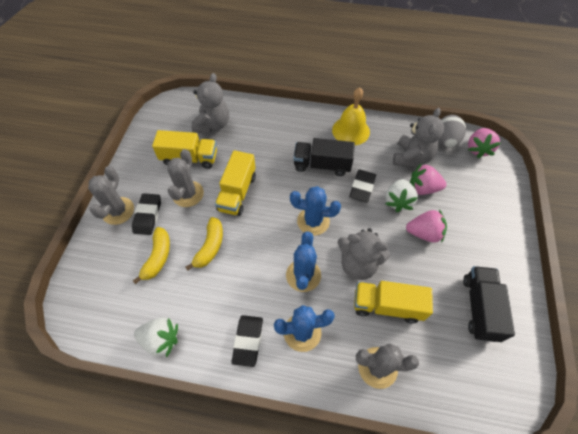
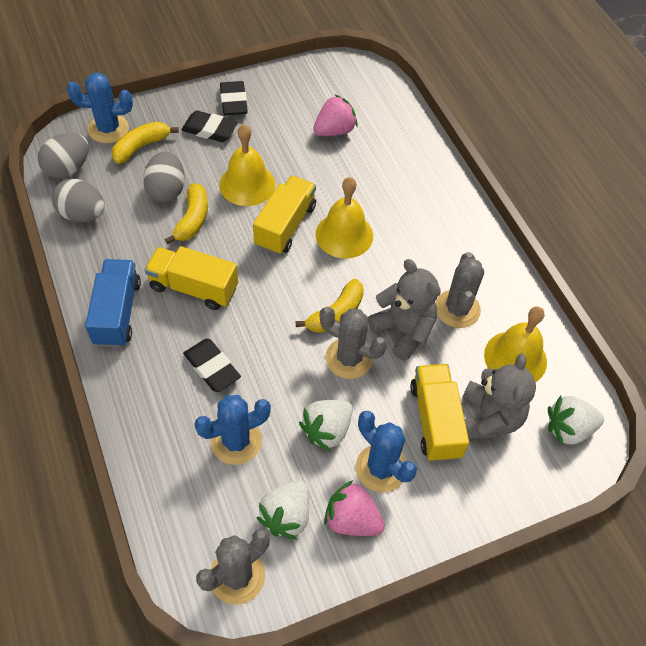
black truck: [293,138,355,176] [463,266,515,342] = 2 -> none = 0
blue truck: none = 0 -> [85,259,141,347] = 1
grey egg: [438,115,466,148] = 1 -> [38,133,89,179] [52,179,105,222] [143,151,185,202] = 3
grey teddy bear: [191,73,229,133] [338,228,390,280] [393,108,444,167] = 3 -> [368,259,441,361] [462,353,536,439] = 2
pink strawberry: [406,209,447,243] [410,163,447,195] [468,128,501,158] = 3 -> [313,94,358,136] [324,480,385,536] = 2
white strawberry: [134,317,178,358] [385,179,418,212] = 2 -> [256,481,309,540] [299,400,353,451] [548,396,604,445] = 3
yellow banana: [133,227,170,284] [186,217,223,271] = 2 -> [112,122,179,164] [165,183,208,244] [296,279,364,333] = 3
yellow bell: [332,87,370,145] = 1 -> [219,124,275,206] [316,177,373,259] [484,306,547,382] = 3

